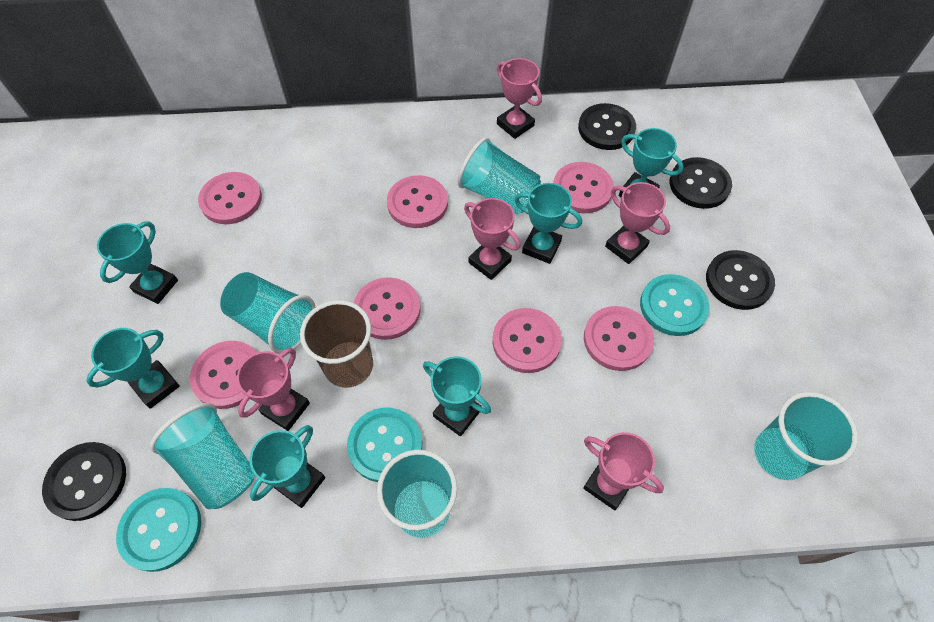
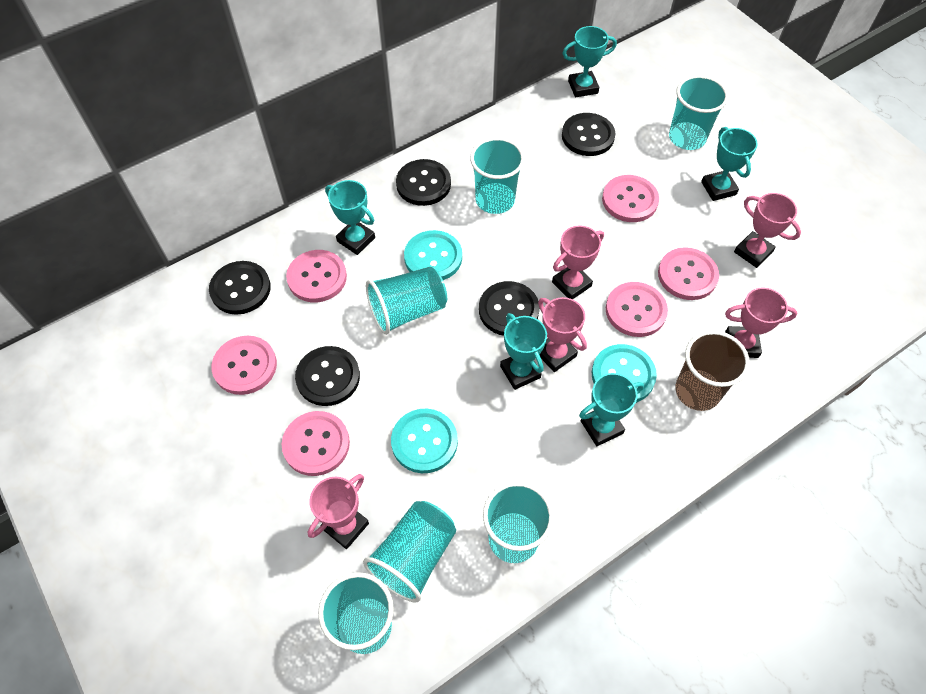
black button: [42,442,126,521] [578,103,636,150] [670,157,732,209] [706,250,775,310] = 4 -> [209,261,271,315] [295,346,360,406] [396,159,451,206] [479,281,540,336] [562,113,615,156] = 5
pink button: [190,341,257,409] [198,172,262,224] [354,277,421,340] [387,175,448,228] [493,308,562,373] [553,162,614,213] [584,306,654,371] = 7 -> [211,336,277,395] [282,411,350,476] [286,250,347,302] [602,175,659,222] [606,282,668,337] [658,247,719,300] = 6
turquoise cup: [150,403,255,509] [220,272,316,354] [377,450,457,538] [458,137,541,214] [754,392,858,480] = 5 -> [318,572,394,654] [363,501,456,603] [366,267,447,335] [470,137,525,214] [483,482,554,563] [669,75,729,150] = 6
turquoise trophy: [86,328,180,409] [97,222,178,304] [250,425,325,508] [423,356,491,436] [514,183,582,264] [619,128,684,197] = 6 -> [325,180,375,255] [500,313,547,390] [562,26,617,97] [579,373,644,446] [701,127,758,201] = 5

